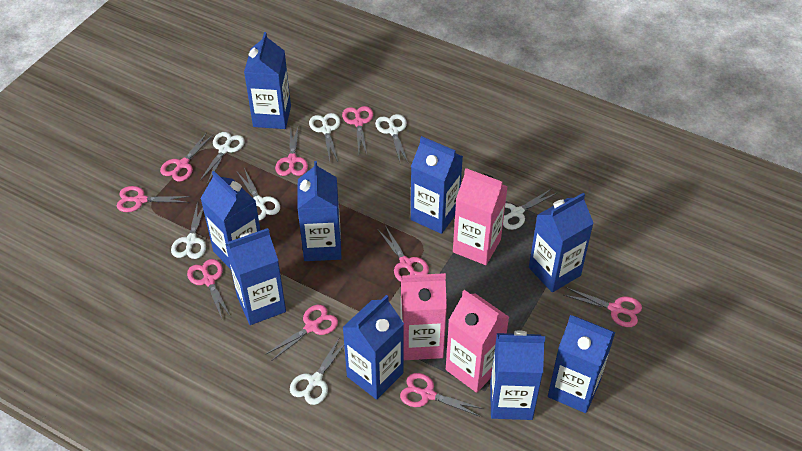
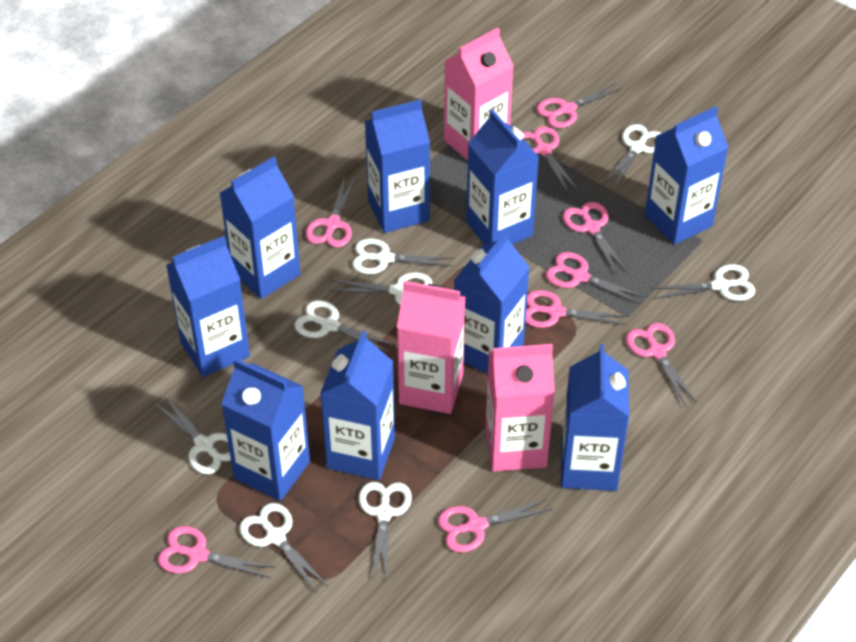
white scissors: [171,201,206,259] [200,132,245,182] [237,168,280,220] [290,337,344,405] [309,113,340,162] [375,114,408,162] [503,189,557,230] = 7 -> [154,395,231,474] [239,503,328,593] [294,300,396,353] [329,272,433,306] [352,238,454,274] [358,482,412,580] [604,124,662,188] [651,264,755,301] = 8

